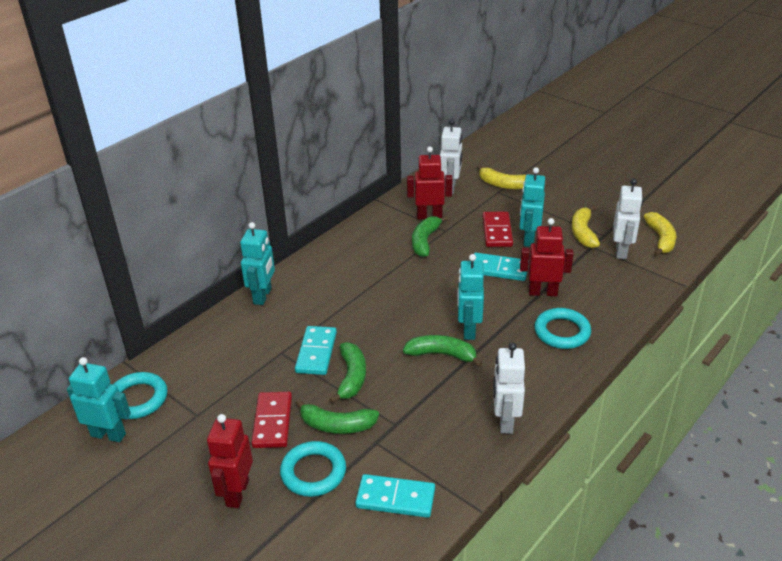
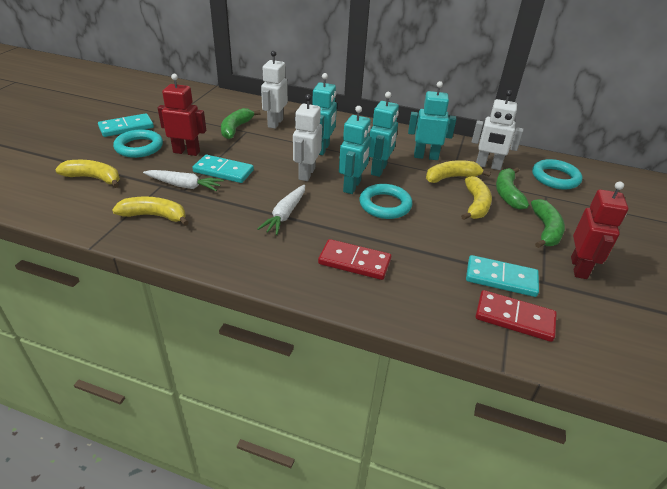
green banana: [295,399,379,434] [329,342,366,404] [403,335,483,367] [412,216,448,257] = 4 -> [221,108,261,139] [496,167,529,210] [531,199,565,248] = 3
red robot: [207,414,253,508] [407,147,452,219] [520,218,574,296] = 3 -> [158,74,206,156] [571,181,628,279] = 2
white carrot: none = 0 -> [143,170,224,191] [257,185,305,235] = 2
yellow banana: [477,165,526,189] [572,206,600,248] [644,212,676,256] = 3 -> [55,160,120,188] [112,196,189,226] [426,160,491,183] [461,176,492,220] = 4

